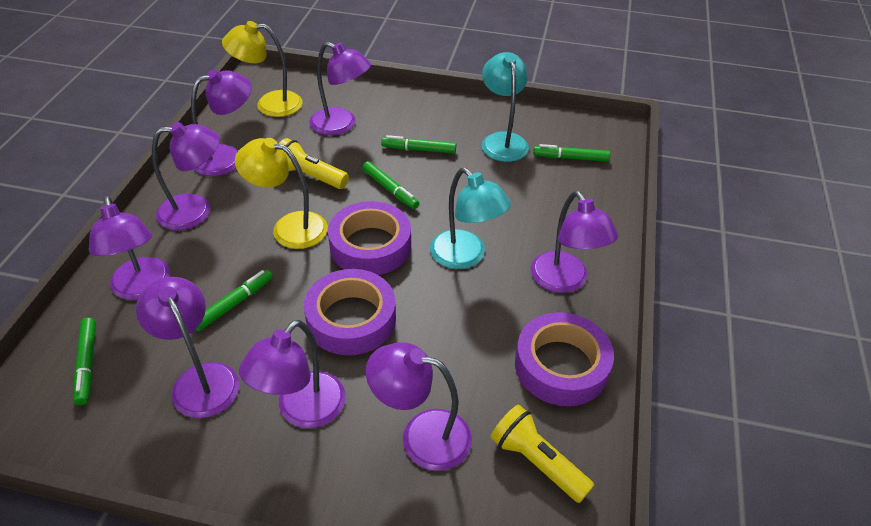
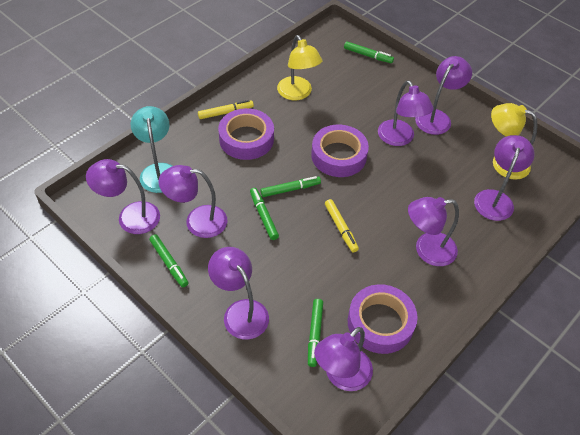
turquoise lamp: [430,168,511,269] [482,52,529,162] = 2 -> [131,106,172,193] = 1
yellow flashlight: [279,138,349,189] [491,404,594,503] = 2 -> none = 0
yellow marker: none = 0 -> [198,100,254,119] [325,199,359,253] = 2

